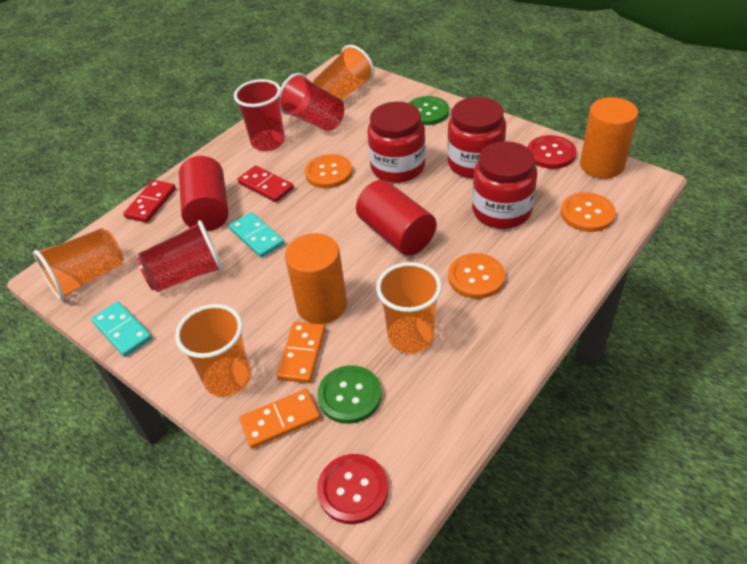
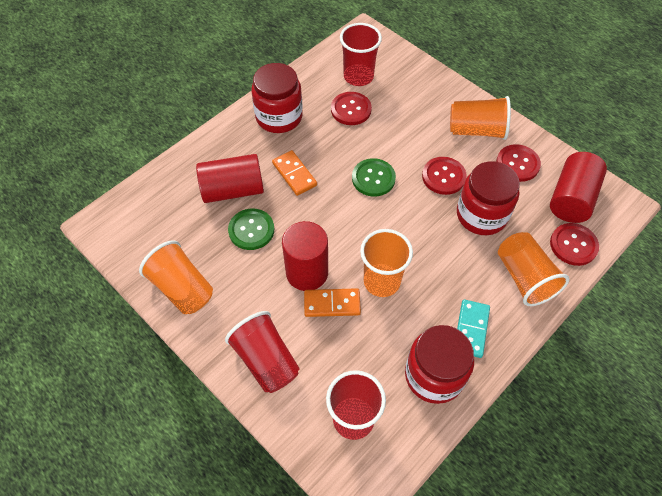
orange button: [305,154,352,188] [448,253,505,299] [561,192,616,232] = 3 -> none = 0
orange cylinder: [285,233,347,324] [580,97,638,178] = 2 -> none = 0
red button: [317,454,389,524] [528,135,576,169] = 2 -> [331,92,372,125] [422,157,467,195] [496,144,541,182] [550,223,599,266] = 4
red cylinder: [179,156,228,231] [356,180,436,256] = 2 -> [196,154,264,203] [282,221,328,291] [550,152,607,223] = 3
red domino: [123,180,176,223] [238,165,294,202] = 2 -> none = 0
turquoise domino: [91,301,152,357] [229,212,284,258] = 2 -> [457,300,490,358] = 1

